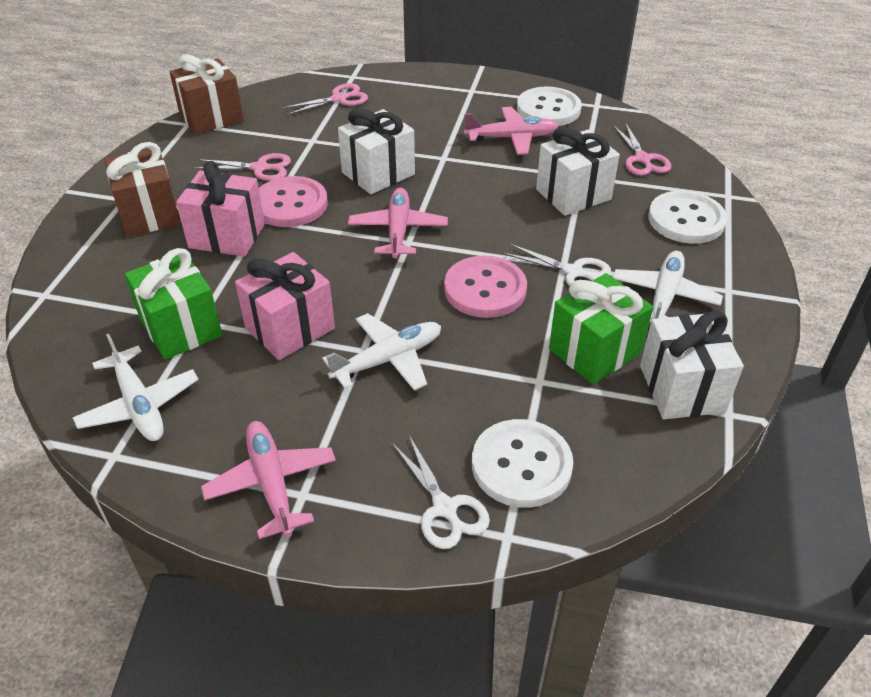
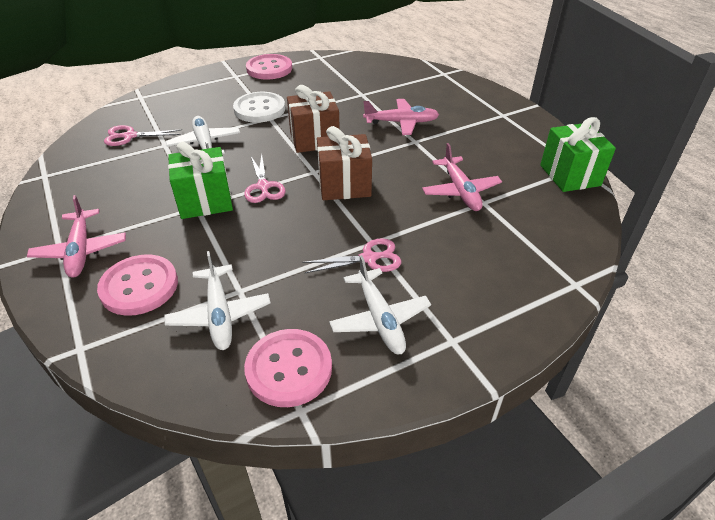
pink button: [259,176,328,227] [444,256,527,318] = 2 -> [97,254,178,316] [244,329,332,407] [246,54,292,79] = 3
pink gift: [176,161,265,257] [235,252,335,360] = 2 -> none = 0
white button: [472,419,573,508] [517,86,582,126] [649,191,727,244] = 3 -> [233,92,285,123] = 1
white gift: [338,108,415,194] [536,127,620,216] [640,311,744,419] = 3 -> none = 0
white scissors: [392,435,490,549] [502,243,611,286] = 2 -> none = 0

